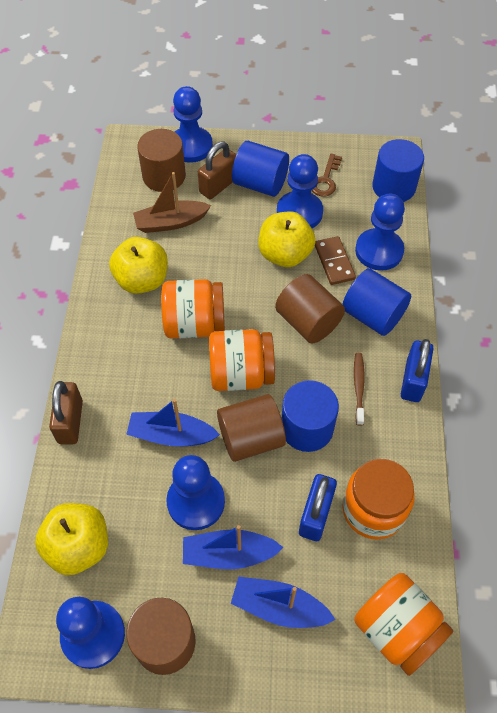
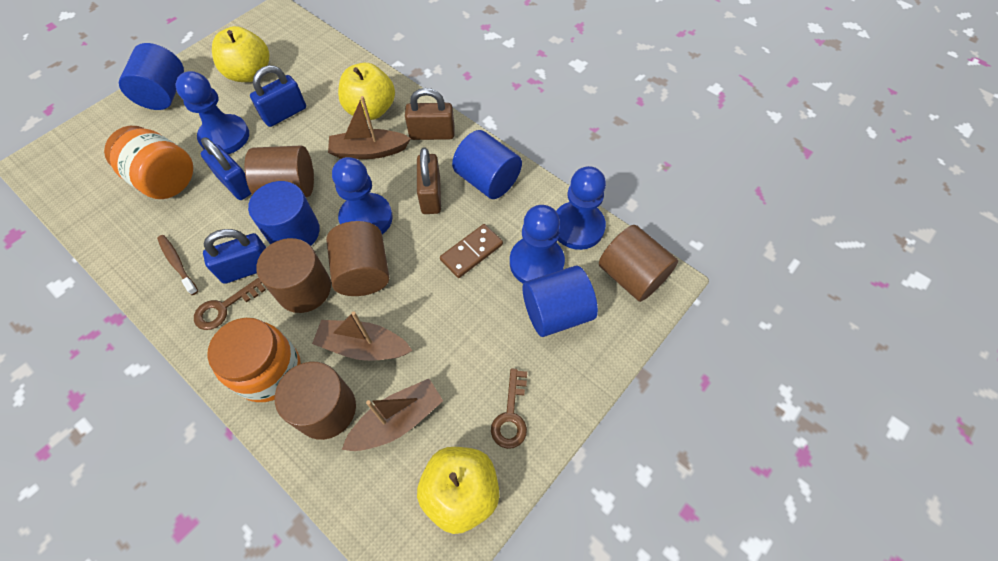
blue boat: [126,399,220,446] [183,525,284,569] [231,577,335,628] = 3 -> none = 0
blue padlock: [299,474,337,541] [401,339,434,402] = 2 -> [201,137,252,200] [203,229,267,284] [250,65,306,127] = 3
blue pawn: [56,597,125,669] [166,455,225,530] [173,86,213,163] [277,154,323,228] [355,194,405,270] = 5 -> [176,71,249,154] [332,157,393,235] [510,205,565,283] [556,166,606,250] = 4
brown boat: [133,172,211,233] = 1 -> [312,311,413,361] [328,96,411,159] [342,379,443,451] = 3
brown cylinder: [126,598,196,675] [137,129,186,192] [217,394,286,462] [275,274,345,344] = 4 -> [245,146,314,197] [256,238,331,313] [275,362,356,440] [326,221,389,296] [599,225,678,302] = 5
brown key: [312,154,342,197] = 1 -> [194,278,266,330] [491,368,527,449] = 2
orange jar: [161,279,225,338] [209,329,275,391] [342,459,415,539] [354,573,453,676] = 4 -> [104,126,193,199] [207,318,301,402] = 2

